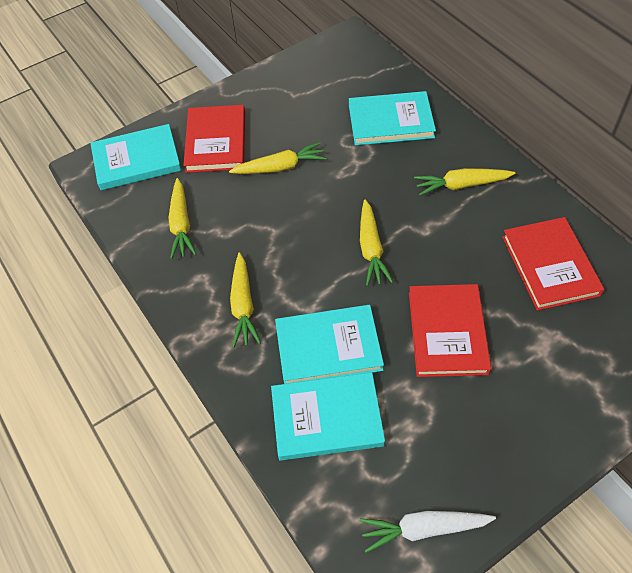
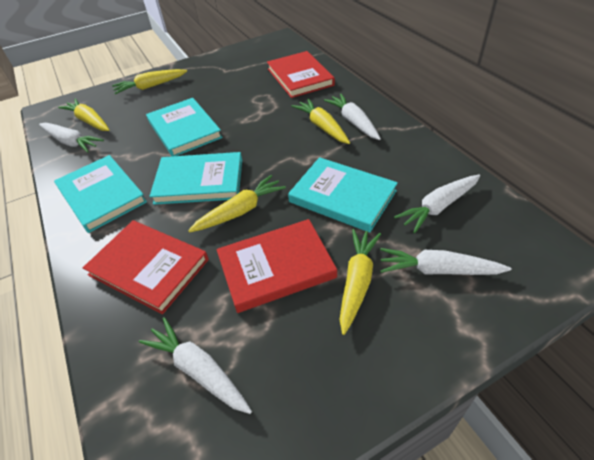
white carrot: [360,511,496,553] = 1 -> [39,123,104,153] [139,317,252,414] [324,94,381,140] [380,248,512,275] [394,175,480,233] = 5

